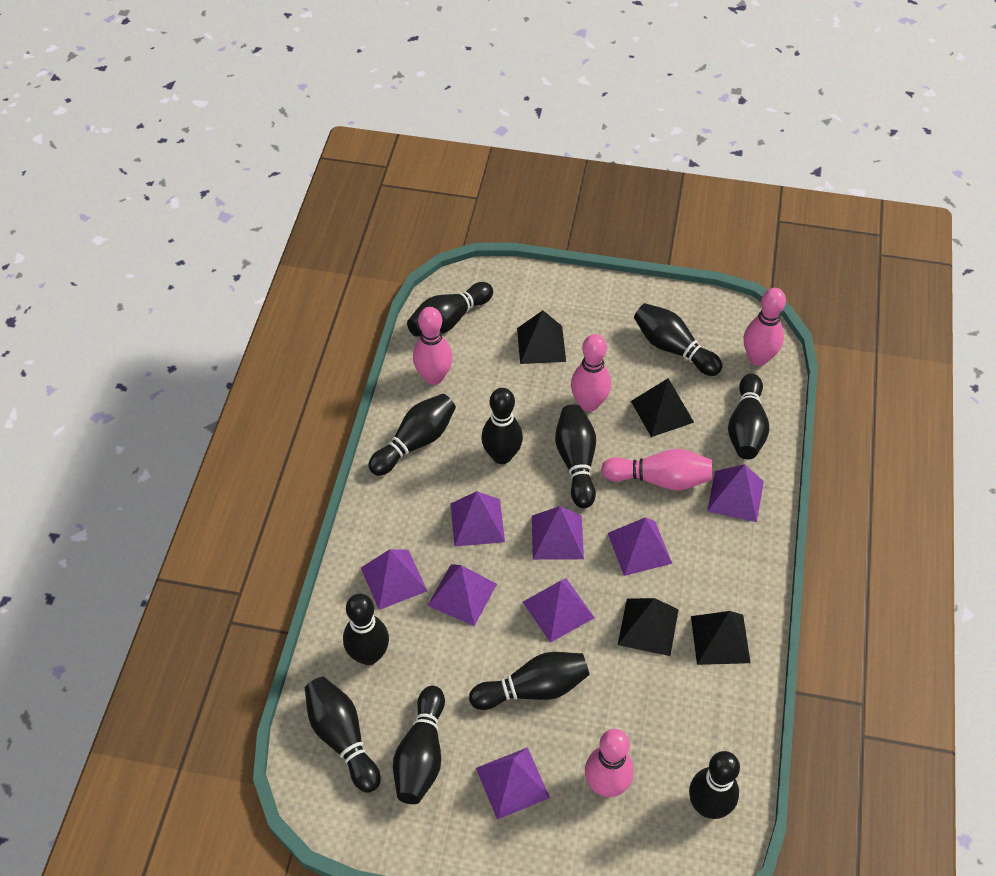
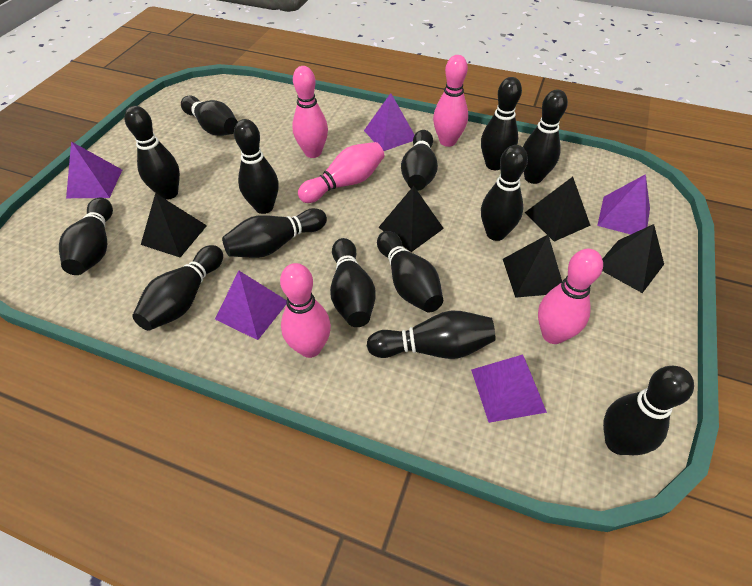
black bowling pin: [305,677,381,793] [343,594,389,665] [368,394,456,476] [393,686,445,804] [407,282,493,337] [469,652,590,710] [481,388,523,464] [555,404,596,508] [634,303,722,376] [689,751,740,819] [728,373,769,459] = 11 -> [59,198,113,275] [124,106,180,200] [132,245,223,331] [181,95,238,136] [222,208,327,258] [234,119,279,214] [330,238,376,327] [367,311,495,359] [377,231,443,312] [401,130,438,191] [481,77,522,170] [481,145,528,241] [523,90,568,184] [603,366,694,455] = 14
black pyramid: [517,310,566,364] [618,598,679,656] [631,378,694,437] [691,611,751,665] = 4 -> [141,193,207,257] [378,186,444,252] [503,235,562,298] [525,177,591,242] [602,224,664,293] = 5
purple pyramid: [361,549,427,610] [428,564,497,626] [450,491,505,547] [476,747,550,820] [523,578,595,643] [532,506,584,560] [608,517,672,576] [707,464,764,522] = 8 -> [66,142,122,198] [215,271,287,340] [364,93,414,151] [471,354,547,423] [597,174,650,234] = 5

